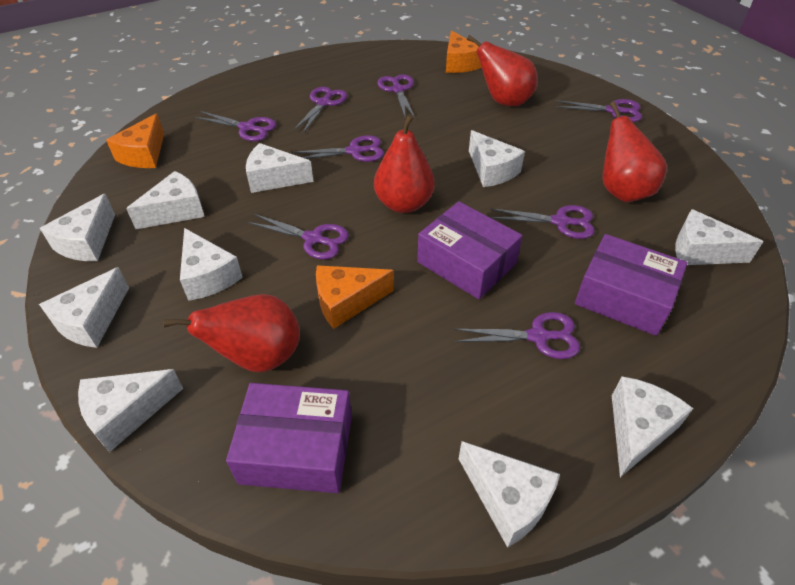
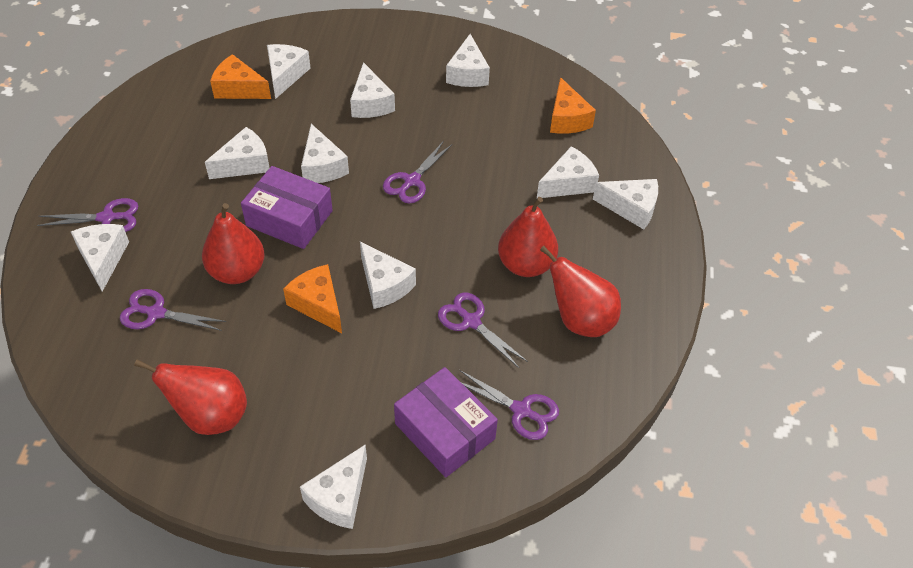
purple box: [226,383,352,493] [417,201,523,299] [575,234,687,336] = 3 -> [241,166,333,249] [394,367,498,478] = 2
purple scissors: [195,111,276,141] [248,214,349,259] [292,135,384,162] [294,87,347,133] [377,74,415,118] [454,312,580,359] [490,205,595,239] [556,99,642,122] = 8 -> [37,198,138,232] [120,289,226,331] [383,141,452,203] [438,292,528,368] [459,370,559,440] = 5

